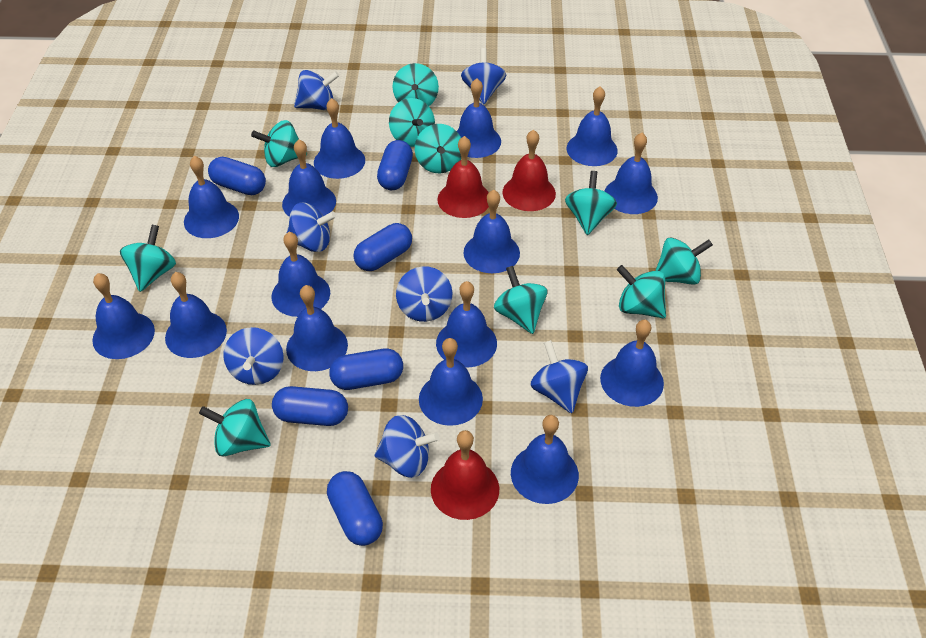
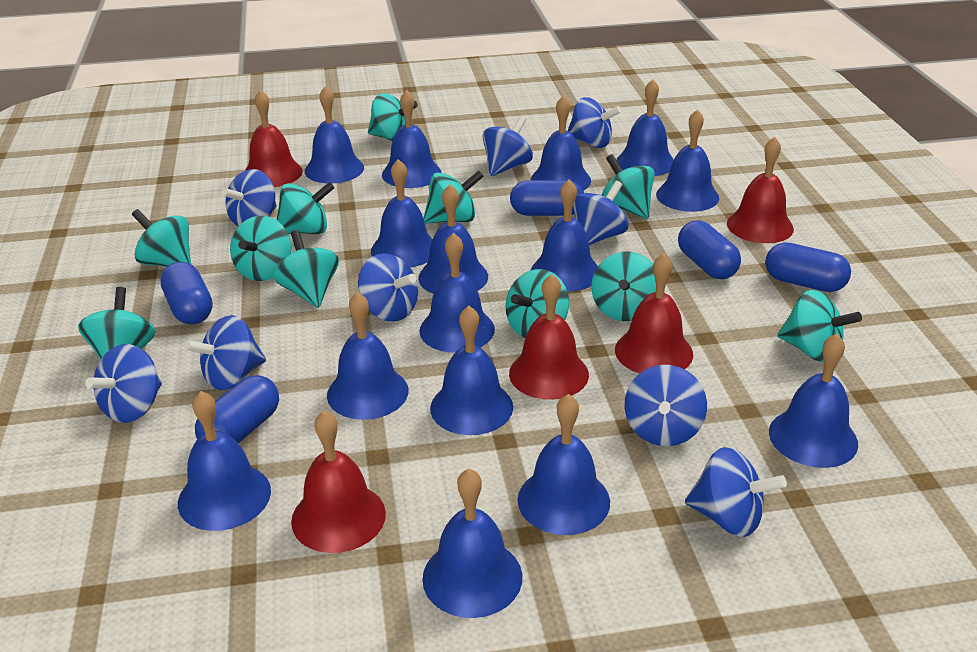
blue capsule: [208,157,266,195] [272,386,348,426] [327,471,383,546] [329,349,403,390] [353,223,412,271] [377,140,413,190] = 6 -> [160,262,212,324] [195,375,279,444] [510,180,584,216] [678,221,741,279] [765,242,851,292] = 5
blue spinning top: [223,327,284,385] [287,203,336,252] [294,70,339,110] [374,415,440,478] [396,266,453,322] [461,48,506,104] [530,340,588,413] = 7 -> [85,344,162,423] [184,315,266,390] [221,169,277,227] [358,253,418,322] [482,116,533,176] [567,97,621,148] [573,181,628,245] [625,365,707,446] [685,447,787,537] = 9
red bell: [431,430,499,520] [437,136,489,218] [503,129,556,211] = 3 -> [245,90,303,187] [291,411,386,553] [509,274,589,400] [615,253,693,373] [727,137,794,243] = 5
turquoise spinning top: [120,225,176,292] [199,399,271,456] [251,120,307,167] [389,98,435,147] [393,63,439,106] [415,124,461,173] [494,266,547,334] [565,171,617,235] [617,265,666,319] [655,237,713,285] = 10 -> [78,287,156,359] [132,209,191,267] [230,216,291,281] [273,230,339,308] [276,182,334,234] [368,94,418,141] [423,170,484,223] [505,269,569,338] [591,252,656,321] [602,154,655,219] [777,290,862,362] = 11

